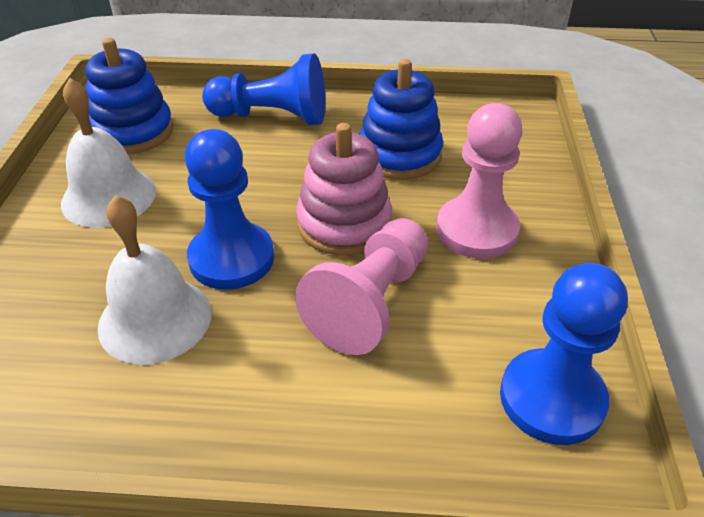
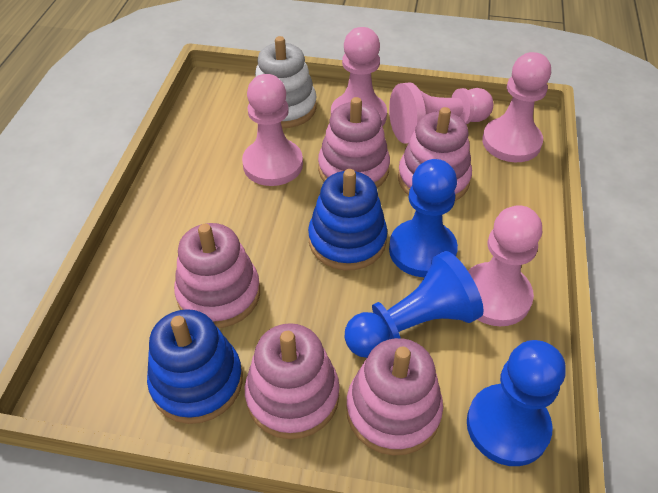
pink pawn: [295,218,428,355] [436,103,523,259] = 2 -> [242,74,303,186] [331,27,387,127] [389,82,493,144] [468,205,542,326] [482,52,551,162] = 5
pink stacking toy: [296,123,392,256] = 1 -> [174,223,260,328] [245,323,340,439] [318,97,390,188] [346,338,443,456] [398,107,472,201] = 5
white bell: [61,78,156,228] [98,195,211,365] = 2 -> none = 0
white stacking toy: none = 0 -> [255,36,317,128] = 1

